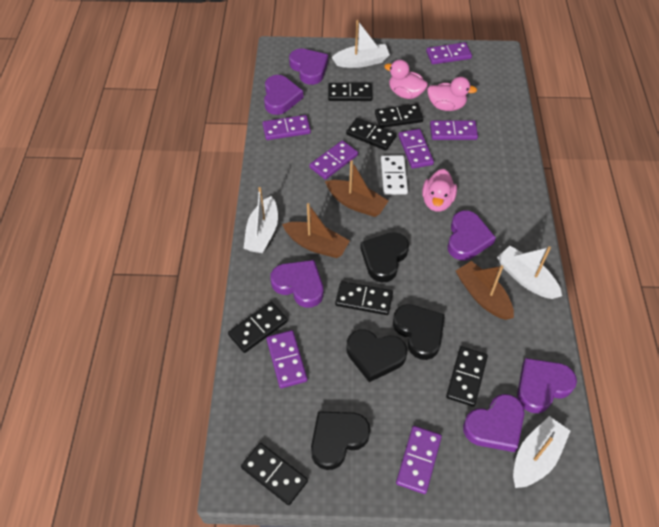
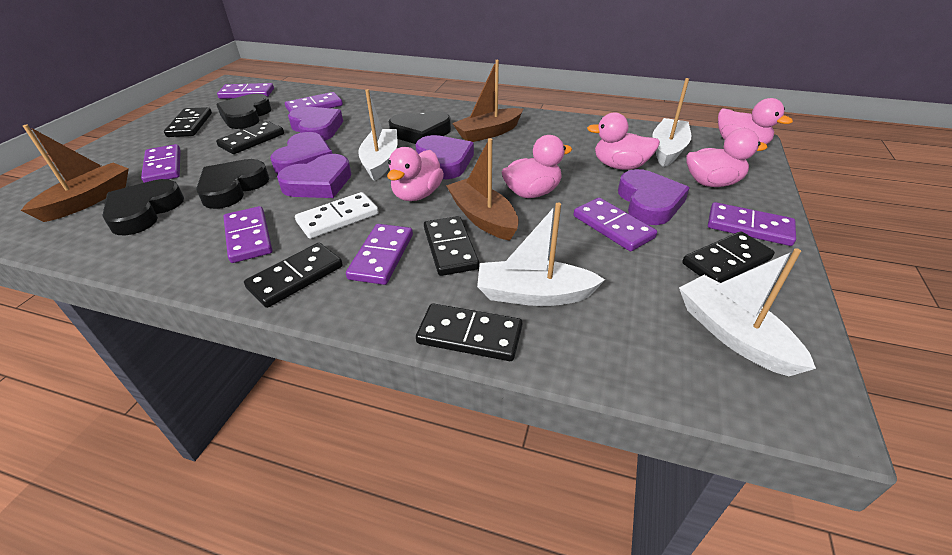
black domino: [228,302,288,353] [241,443,308,505] [328,83,372,101] [335,281,393,315] [346,118,397,151] [375,104,423,128] [446,346,488,407] = 7 -> [164,107,212,137] [216,121,284,154] [244,243,343,308] [416,303,522,361] [424,216,479,276] [682,231,775,283] = 6
pink duck: [384,60,428,99] [422,169,457,212] [427,77,477,111] = 3 -> [387,147,444,201] [502,135,572,198] [587,112,660,170] [686,128,768,187] [718,98,793,144] = 5
purple heart: [264,75,304,115] [270,260,323,308] [289,48,328,85] [448,210,496,260] [463,394,525,452] [517,358,577,413] = 6 -> [270,132,332,174] [277,154,351,198] [288,107,343,140] [415,135,474,179] [618,169,689,225] = 5

